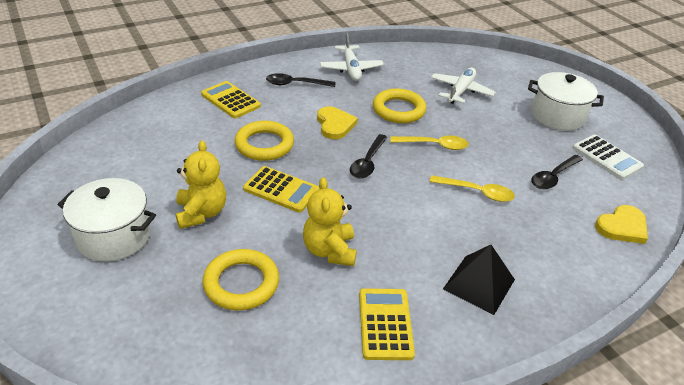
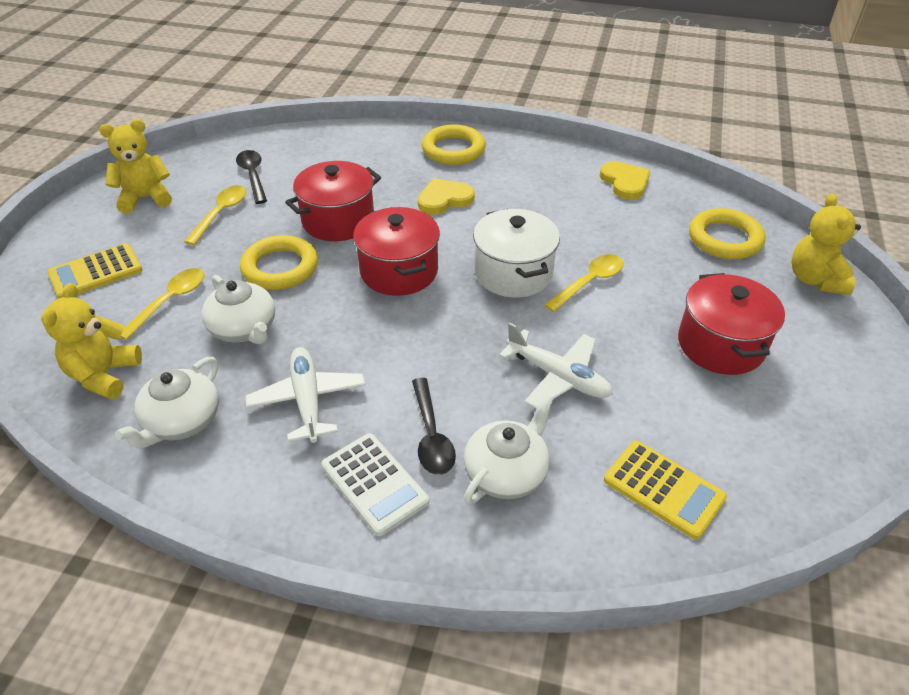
black pyramid: [443,245,515,315] = 1 -> none = 0
black spoon: [266,73,335,87] [350,134,388,179] [531,155,583,189] = 3 -> [236,150,267,204] [412,378,456,475] = 2
red pot: none = 0 -> [285,161,381,241] [353,207,440,296] [678,273,785,375] = 3
white pot: [58,178,156,262] [528,72,604,131] = 2 -> [473,209,560,298] = 1
white teapot: none = 0 -> [115,357,219,449] [202,275,275,344] [464,394,554,505] = 3
yellow calculator: [201,81,261,118] [243,166,320,213] [359,288,415,360] = 3 -> [47,243,142,299] [604,441,727,540] = 2
yellow spoon: [391,136,469,150] [429,175,515,202] = 2 -> [120,268,205,340] [184,185,246,245] [544,254,623,312] = 3
yellow teddy bear: [176,140,226,229] [303,177,357,266] = 2 -> [41,283,142,400] [99,119,172,214] [792,193,861,295] = 3

